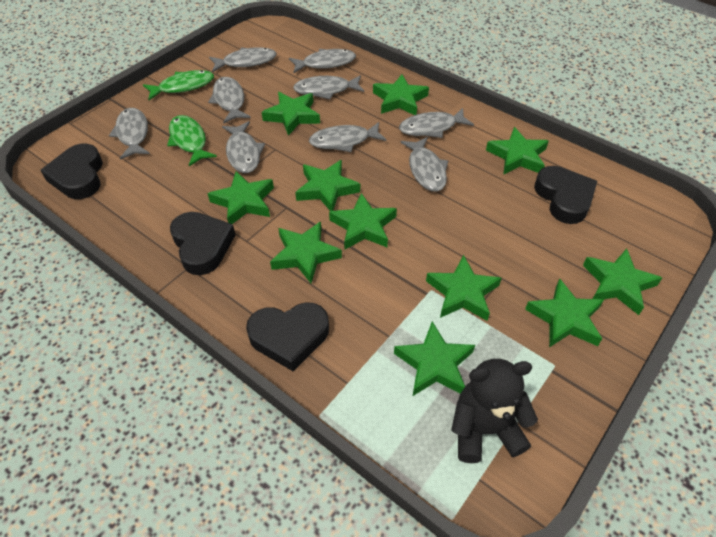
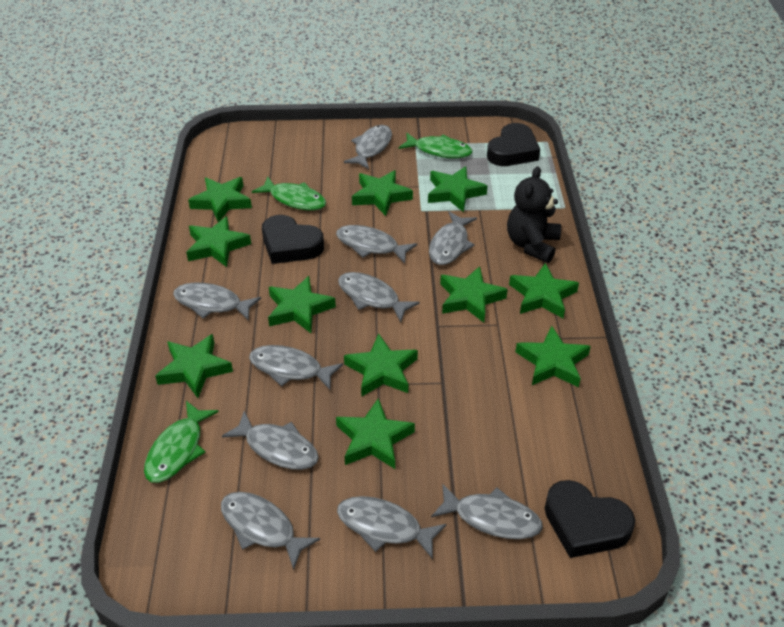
black heart: [40,144,103,199] [170,212,235,275] [246,302,329,371] [534,166,597,224] = 4 -> [262,215,324,264] [487,123,540,166] [544,480,635,558] = 3
green fish: [143,70,214,100] [167,115,217,166] = 2 -> [144,401,219,483] [252,177,326,210] [398,133,473,158] = 3
grey fish: [109,108,150,160] [208,77,251,123] [209,47,277,72] [222,121,265,173] [289,49,356,73] [293,75,364,99] [309,122,386,152] [399,108,474,138] [400,137,448,192] = 9 -> [173,283,261,321] [221,492,320,570] [222,411,319,470] [249,345,343,390] [336,225,417,263] [337,496,446,559] [338,272,420,322] [344,125,392,169] [429,211,477,265] [431,483,543,539] = 10

